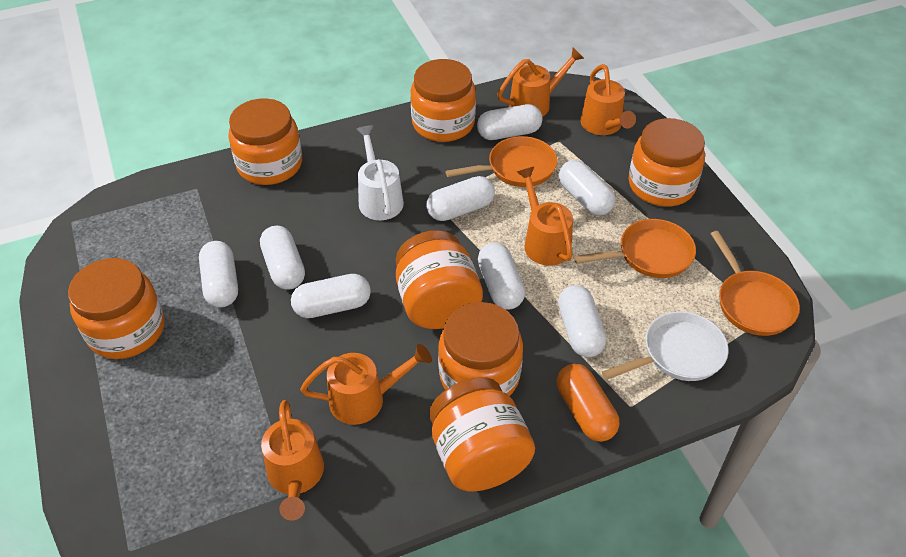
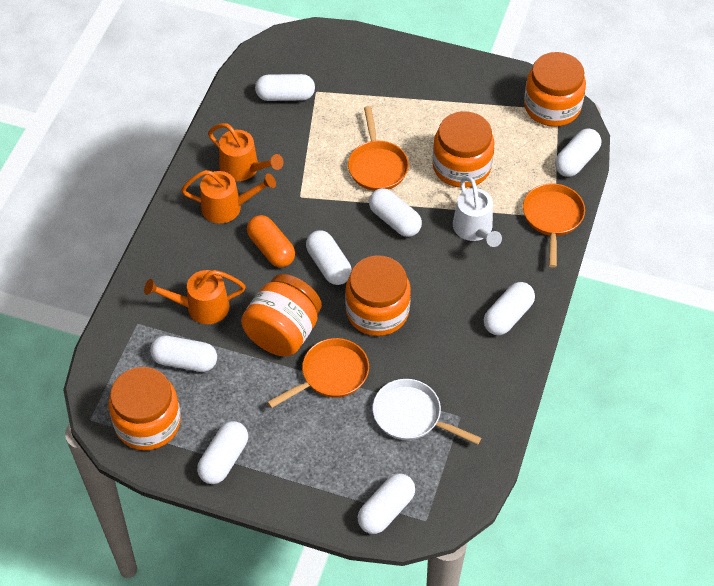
orange jar: [68,258,165,359] [228,98,302,185] [396,230,483,329] [411,59,476,142] [429,377,535,492] [438,302,523,396] [629,118,705,207] = 7 -> [109,367,181,450] [241,274,322,356] [345,255,411,336] [432,111,495,188] [524,52,586,127] = 5
orange watering can: [261,400,324,521] [300,344,432,425] [497,48,584,117] [517,167,573,266] [580,64,636,135] = 5 -> [144,270,246,324] [181,170,276,224] [208,123,284,181] = 3

